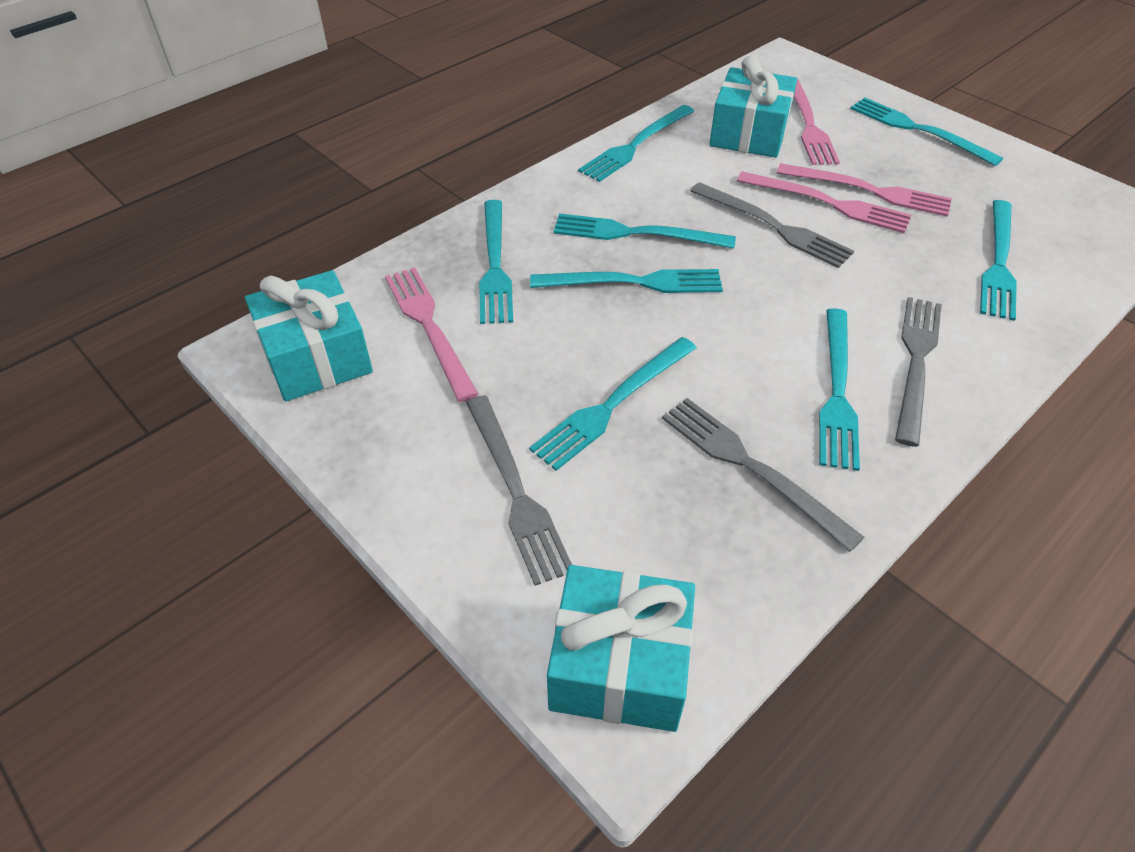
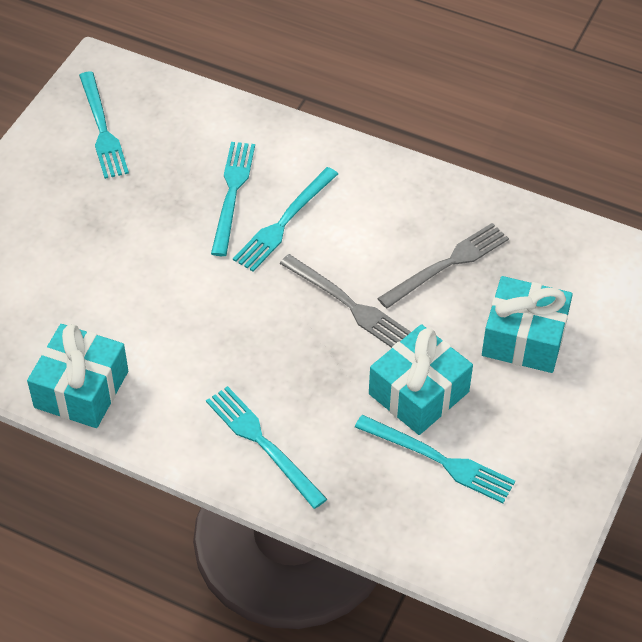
grey fork: [466,395,572,586] [662,398,865,552] [690,182,854,268] [895,297,942,447] = 4 -> [279,254,411,348] [377,223,509,309] = 2
pink fork: [385,267,478,402] [737,171,911,233] [777,163,952,217] [794,78,840,165] = 4 -> none = 0
turquoise fork: [479,200,513,324] [529,337,697,471] [530,269,723,293] [553,213,736,249] [578,105,694,182] [819,308,860,471] [850,98,1003,166] [980,200,1017,321] = 8 -> [79,71,129,179] [206,386,327,509] [211,142,255,256] [233,167,338,272] [355,415,515,503] = 5

